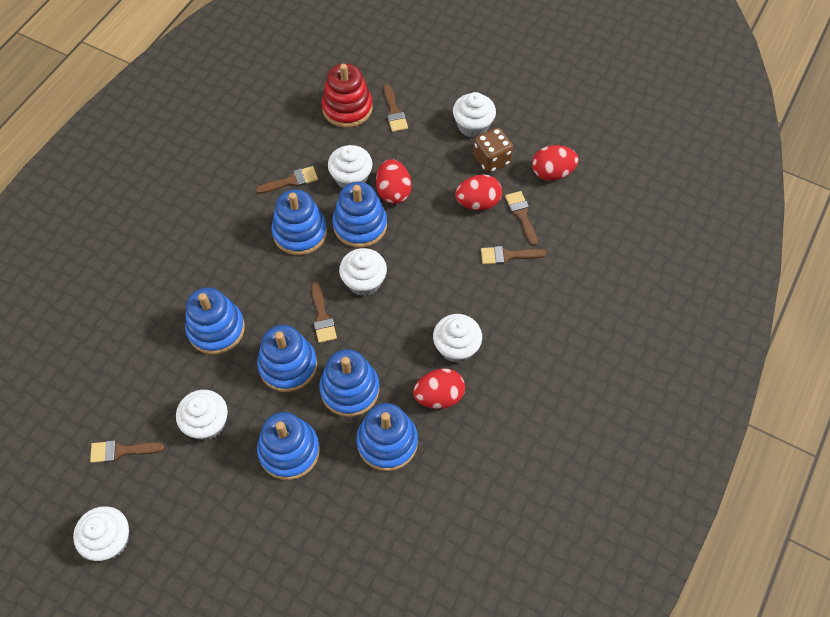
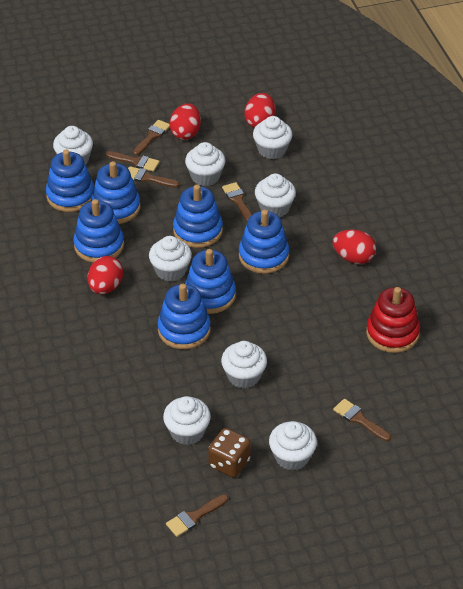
white cupcake: [73,506,129,561] [176,390,228,440] [328,145,373,188] [339,248,387,296] [433,314,482,363] [453,92,496,138] = 6 -> [53,126,93,165] [149,236,192,281] [163,396,211,445] [185,142,225,186] [221,341,267,388] [253,116,293,159] [255,174,296,217] [269,421,317,470] = 8

